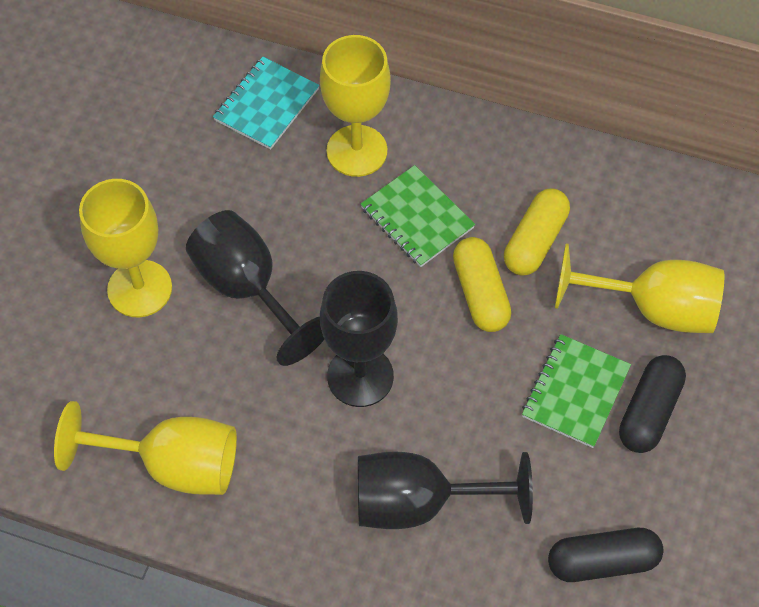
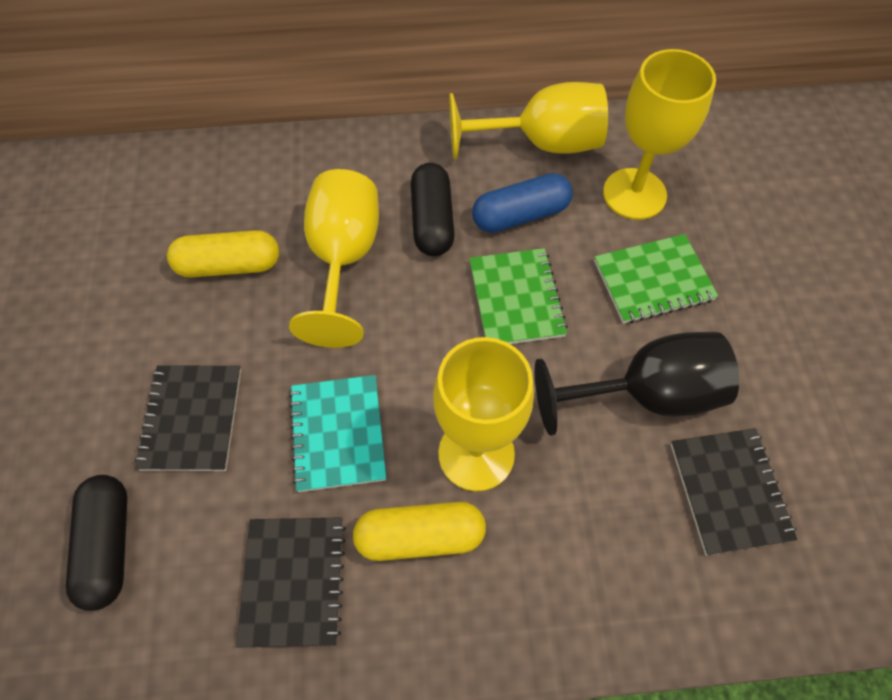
black goblet: [186,210,324,366] [320,271,398,407] [358,451,533,529] = 3 -> [535,332,739,436] = 1
black notebook: none = 0 -> [135,365,241,471] [236,517,346,648] [671,428,797,555] = 3
blue capsule: none = 0 -> [472,173,572,233] = 1

